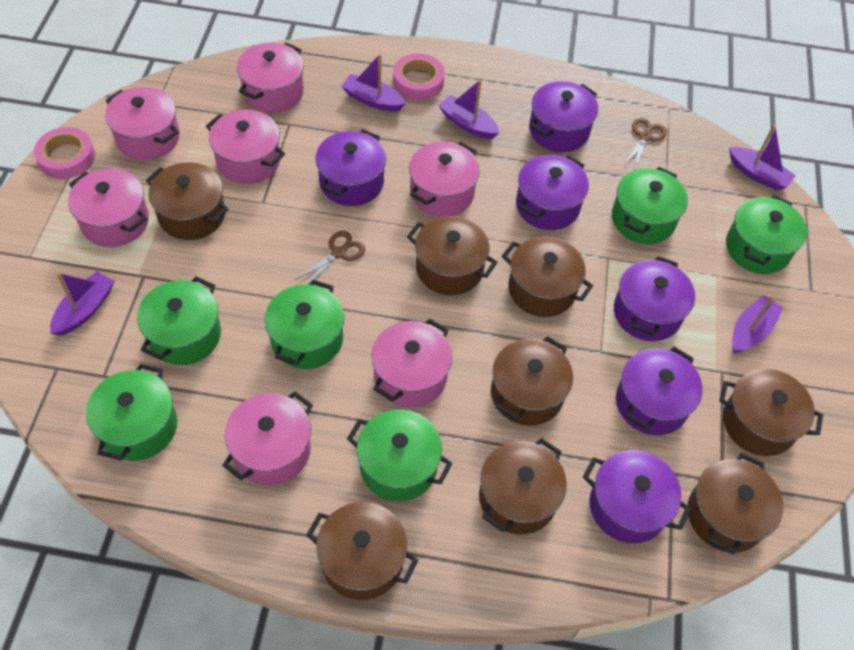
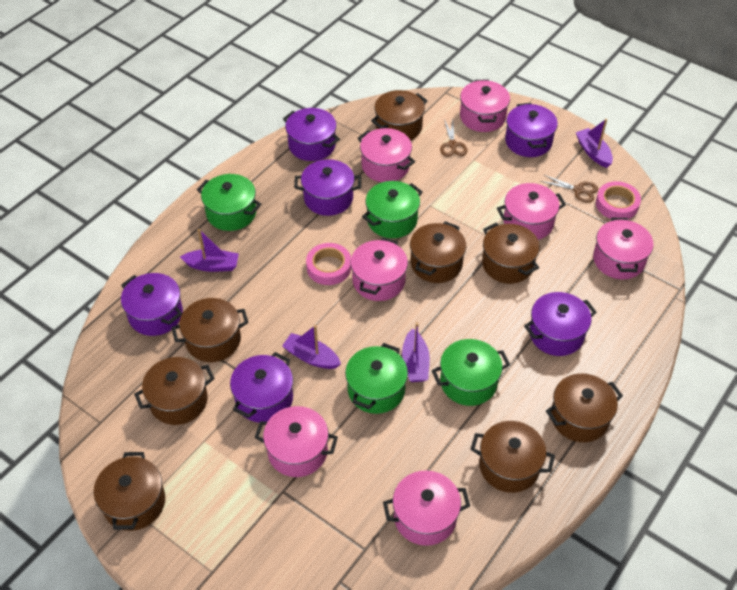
green pot: [86,363,177,461] [137,276,221,365] [265,280,344,369] [347,409,452,501] [612,167,688,244] [726,195,807,274] = 6 -> [197,174,261,231] [345,343,408,414] [362,181,423,238] [432,339,510,406] = 4
purple boat: [50,271,115,336] [341,54,406,111] [438,80,500,139] [729,124,796,191] [732,295,783,354] = 5 -> [180,229,239,272] [282,325,341,369] [402,322,430,382] [576,119,613,168] = 4

